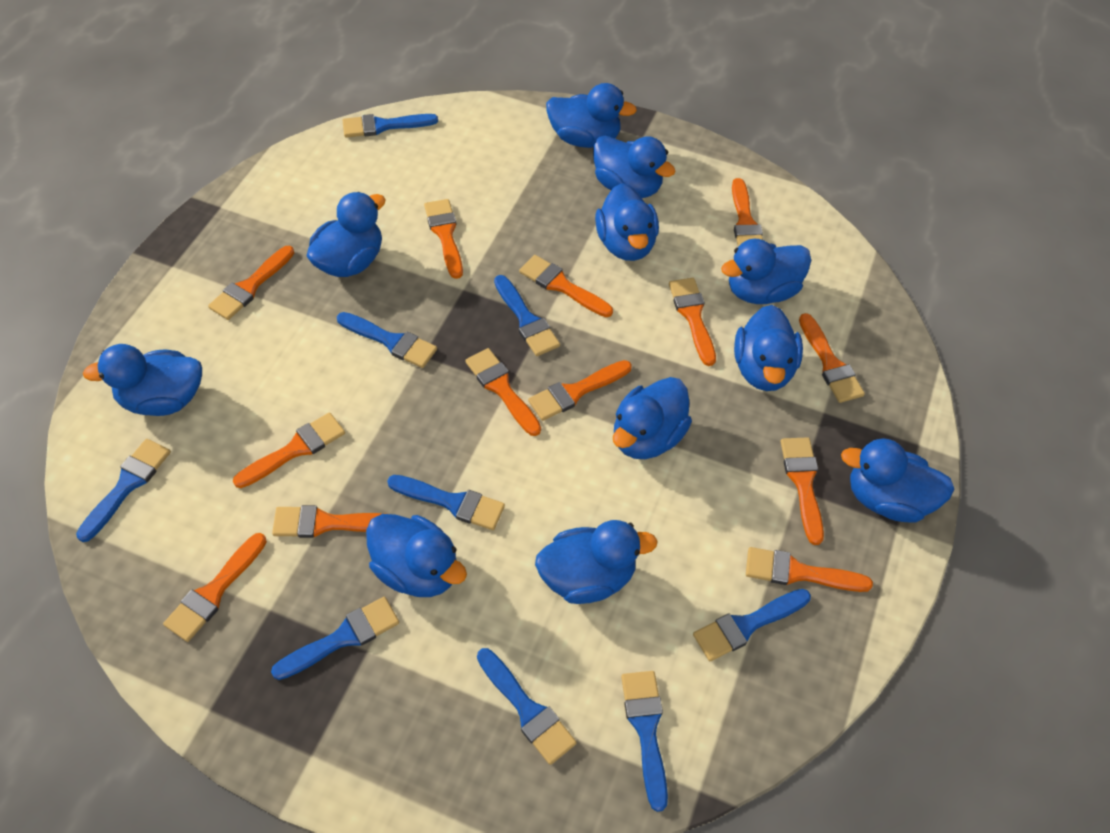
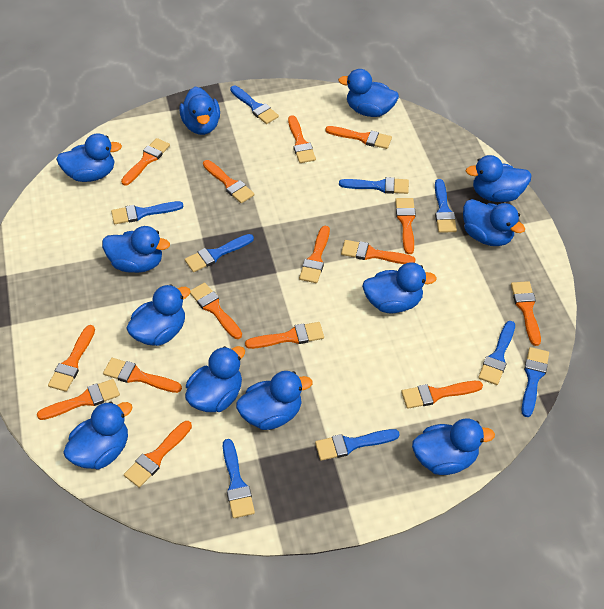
blue duck: [83,344,202,416] [307,192,386,277] [366,514,467,597] [535,520,657,604] [546,83,637,148] [593,135,676,198] [595,183,659,261] [613,377,692,459] [721,239,811,304] [734,305,803,391] [841,438,954,522] = 11 -> [56,133,122,182] [63,401,133,469] [102,226,170,273] [126,285,191,346] [179,87,220,135] [185,346,245,412] [236,371,313,430] [338,69,399,117] [362,262,437,313] [412,418,495,475] [463,199,525,246] [466,155,532,202] = 12
orange brush: [163,533,267,642] [208,246,294,320] [233,413,345,488] [272,505,383,538] [424,199,463,279] [465,348,541,436] [519,255,613,317] [528,360,632,421] [669,278,716,366] [732,178,763,246] [746,547,873,592] [780,437,824,545] [799,313,865,403] = 13 -> [37,379,120,420] [48,325,95,392] [103,358,182,393] [121,138,170,186] [124,421,192,488] [190,283,242,339] [203,160,255,203] [245,322,324,349] [288,115,316,163] [299,226,330,283] [325,126,392,149] [341,240,416,264] [395,198,416,254] [401,381,483,409] [511,281,541,346] = 15

